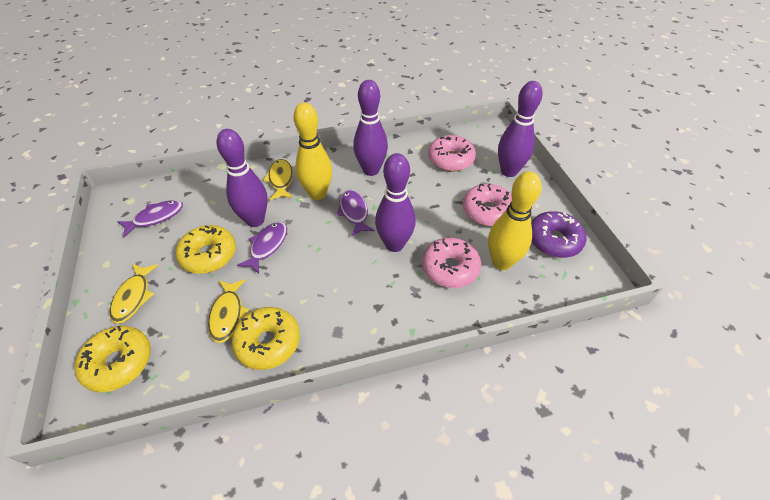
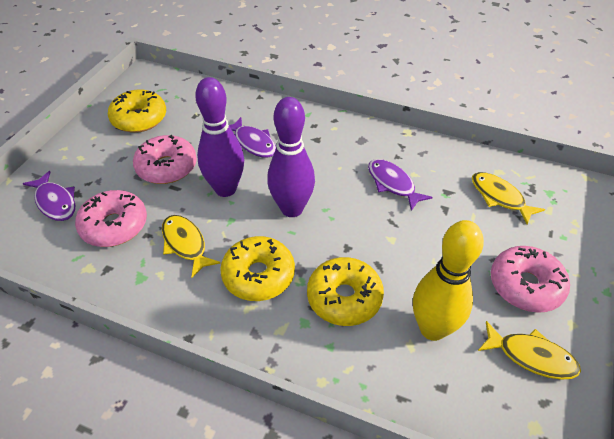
purple bowling pin: [217,129,268,227] [353,80,388,176] [375,153,416,252] [498,81,543,177] = 4 -> [195,77,244,197] [267,97,315,217] = 2
purple donut: [531,211,587,258] = 1 -> none = 0
yellow bowling pin: [293,103,332,200] [488,171,542,270] = 2 -> [413,220,484,341] = 1

